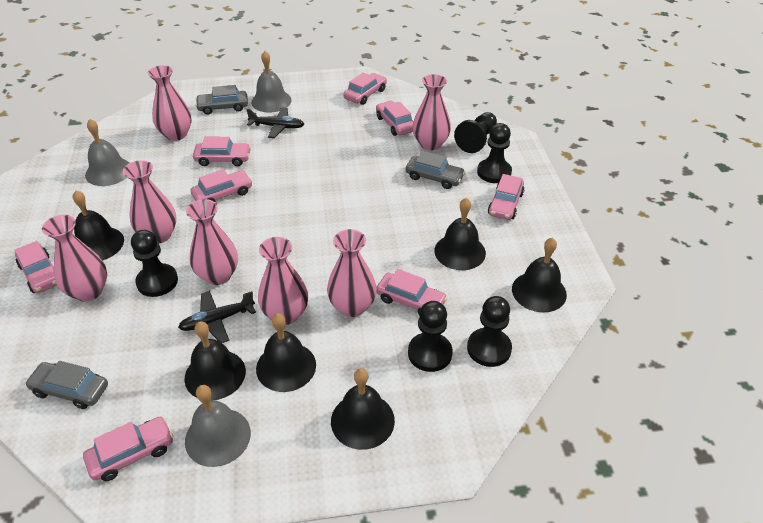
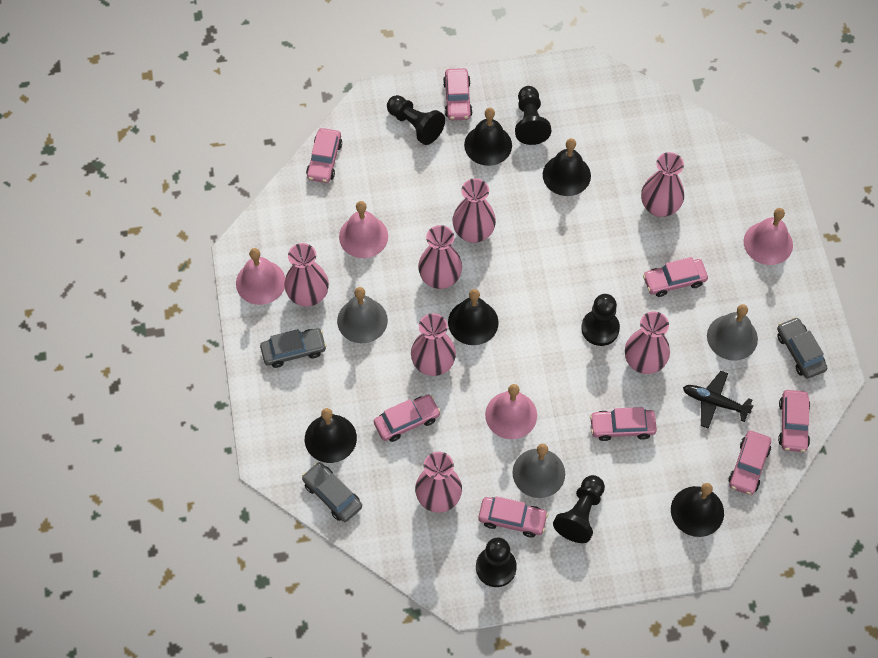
black bell: [73,190,124,261] [185,321,246,400] [256,313,316,392] [331,368,395,450] [434,198,486,270] [512,237,567,312] = 6 -> [305,408,357,463] [448,289,499,345] [464,108,512,166] [543,138,591,196] [671,483,724,537] = 5
black plane: [178,291,256,343] [246,107,304,138] = 2 -> [683,371,754,429] = 1
pink bell: none = 0 -> [236,248,286,305] [339,201,388,258] [485,384,537,439] [743,208,793,265] = 4

